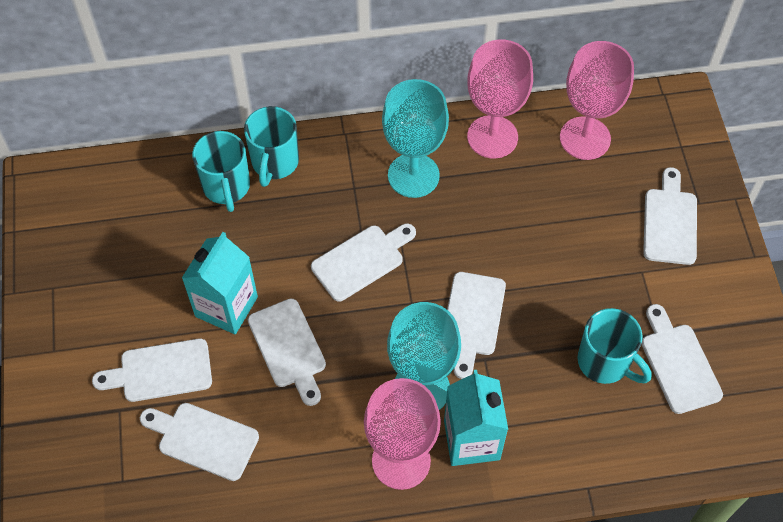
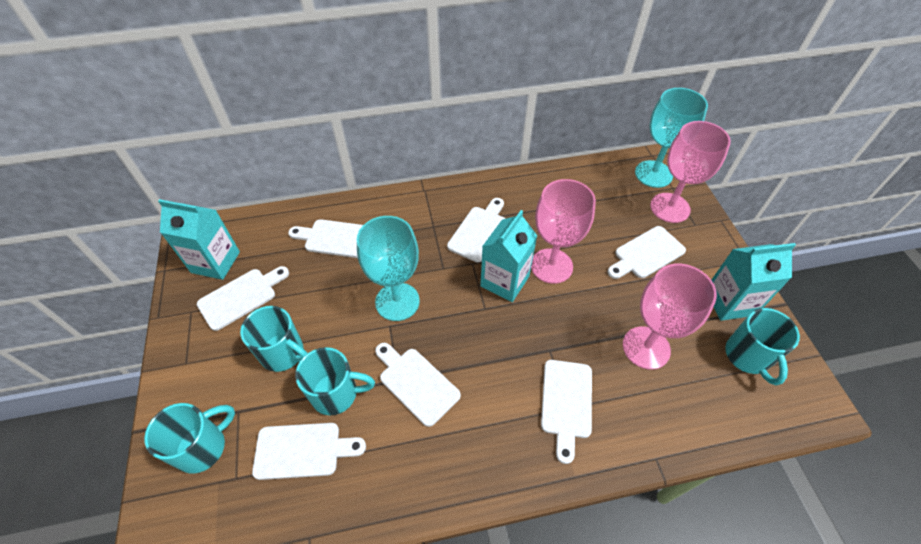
turquoise carton: [182,232,258,334] [444,370,508,466] = 2 -> [158,199,240,280] [480,210,537,302] [711,243,796,321] = 3
turquoise mug: [192,131,250,212] [244,106,299,187] [577,308,651,384] = 3 -> [144,403,235,474] [240,306,308,372] [295,347,375,415] [725,308,800,385] = 4

